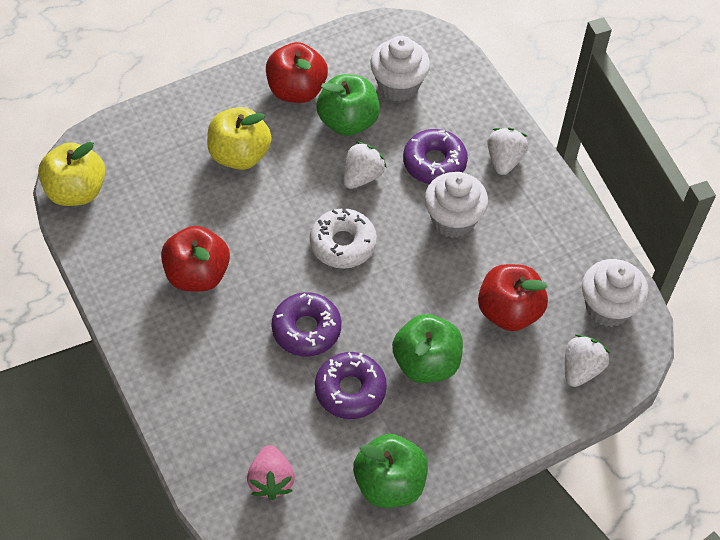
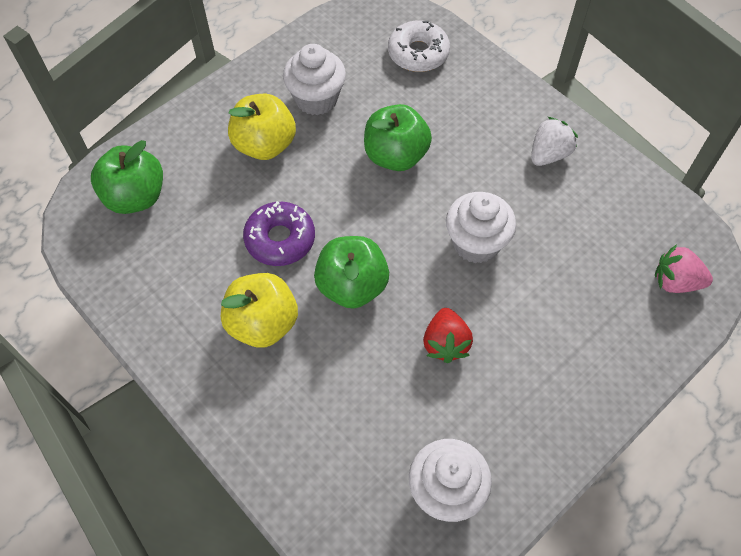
purple donut: [272,292,341,356] [315,352,387,419] [403,129,468,184] = 3 -> [243,201,315,266] = 1
red apple: [161,226,230,292] [266,42,328,103] [478,264,548,331] = 3 -> none = 0
red strawberry: none = 0 -> [423,308,473,363] = 1
white strawberry: [343,141,387,189] [487,128,528,175] [565,334,611,387] = 3 -> [531,117,578,166] = 1

